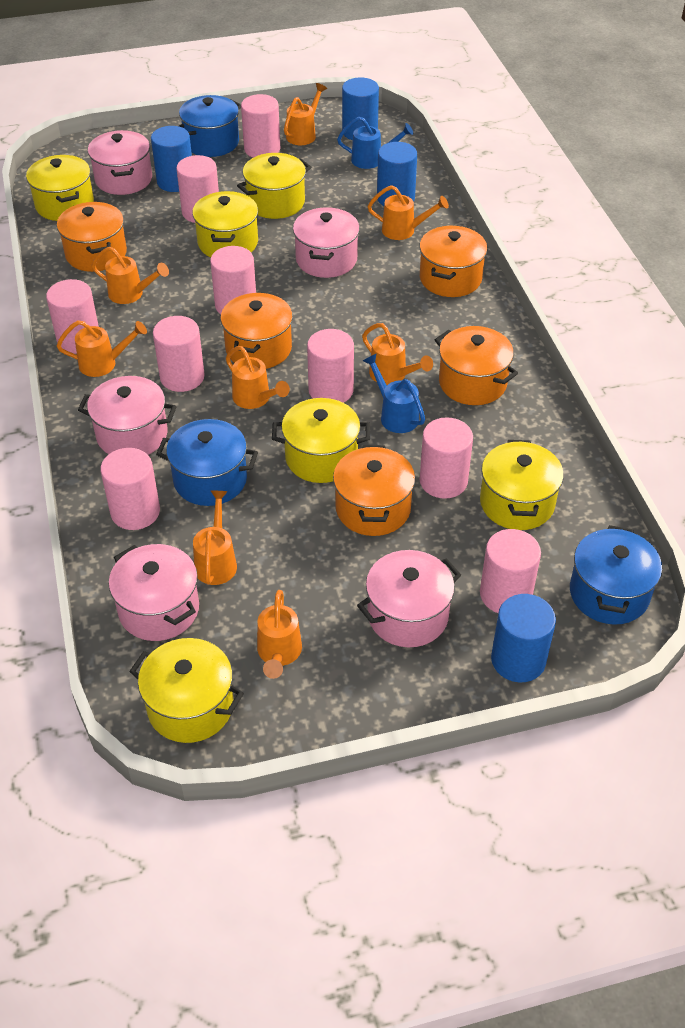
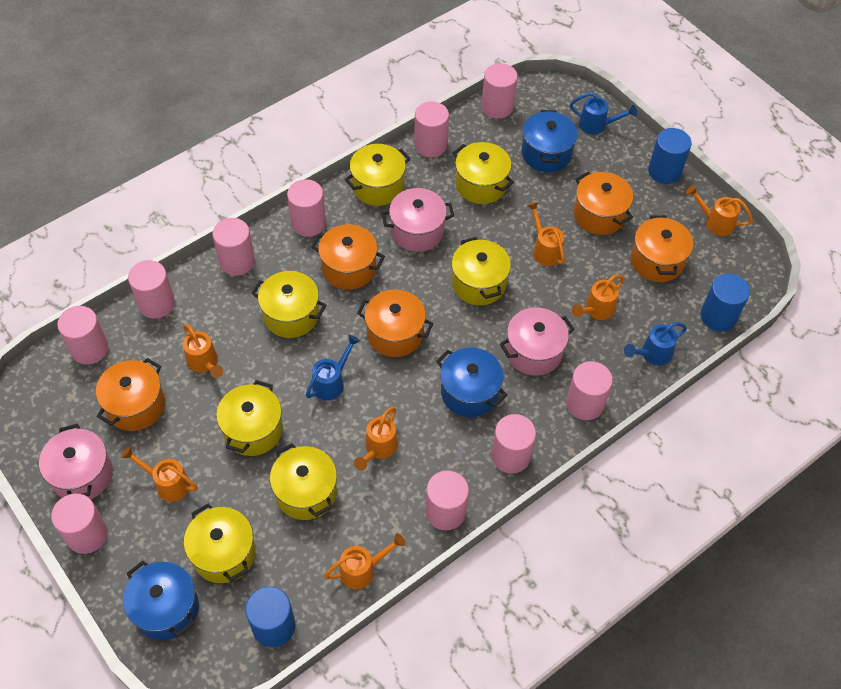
blue cylinder: [151,126,192,192] [342,77,379,140] [377,142,417,206] [491,594,556,682] = 4 -> [245,586,295,647] [648,128,692,184] [701,274,750,331] = 3
blue watering can: [337,117,413,169] [363,353,425,433] = 2 -> [306,335,360,401] [570,92,637,135] [624,322,687,365] = 3
orange watering can: [57,320,147,377] [91,247,169,304] [193,490,237,585] [226,346,290,409] [257,590,302,679] [284,83,327,145] [362,323,433,385] [368,185,449,240] = 8 -> [121,446,198,502] [183,324,223,378] [324,533,406,589] [354,407,398,471] [527,202,565,266] [572,275,624,320] [686,185,753,236] = 7
pink cylinder: [46,279,99,354] [100,448,160,530] [153,316,205,392] [176,155,219,223] [210,246,256,314] [241,94,280,158] [307,329,354,403] [420,417,473,499] [480,529,541,613] = 9 -> [51,494,108,554] [57,306,108,365] [128,260,175,319] [212,218,255,276] [287,179,326,237] [414,101,449,157] [426,471,469,530] [482,63,518,119] [491,414,536,473] [566,361,613,420] = 10
pink pot: [78,376,176,455] [88,130,152,195] [109,544,199,641] [293,207,360,278] [357,550,461,647] = 5 -> [39,424,113,499] [381,188,454,252] [500,307,575,376] = 3
yellow pot: [26,155,94,221] [129,638,244,743] [192,191,258,257] [237,153,311,219] [272,398,370,483] [480,440,564,530] = 6 -> [184,503,255,583] [216,380,283,456] [251,271,326,338] [270,443,337,520] [344,144,411,206] [451,237,511,305] [453,142,514,204] = 7

